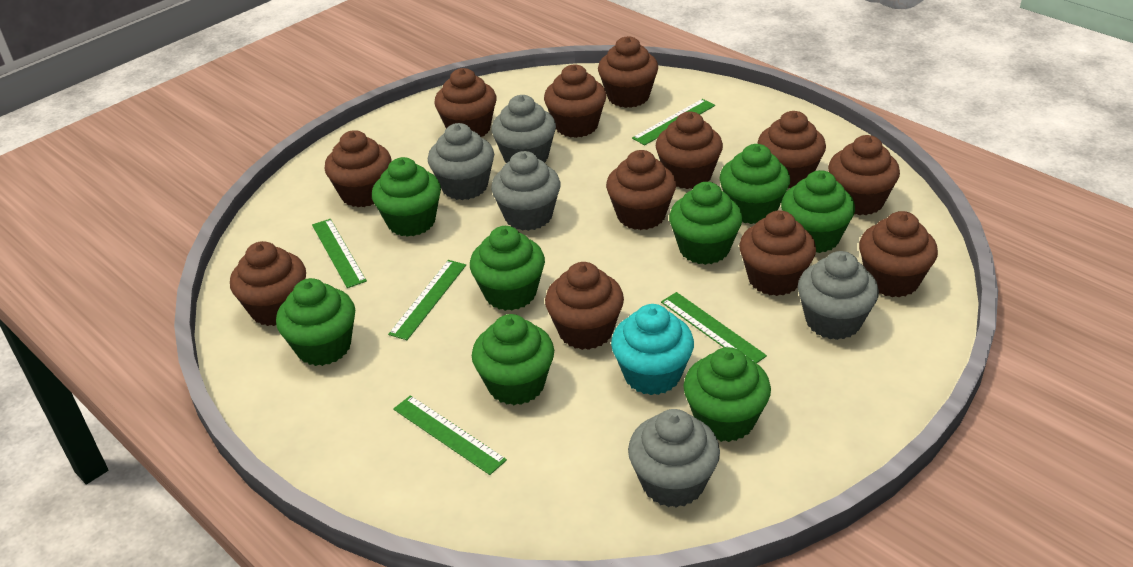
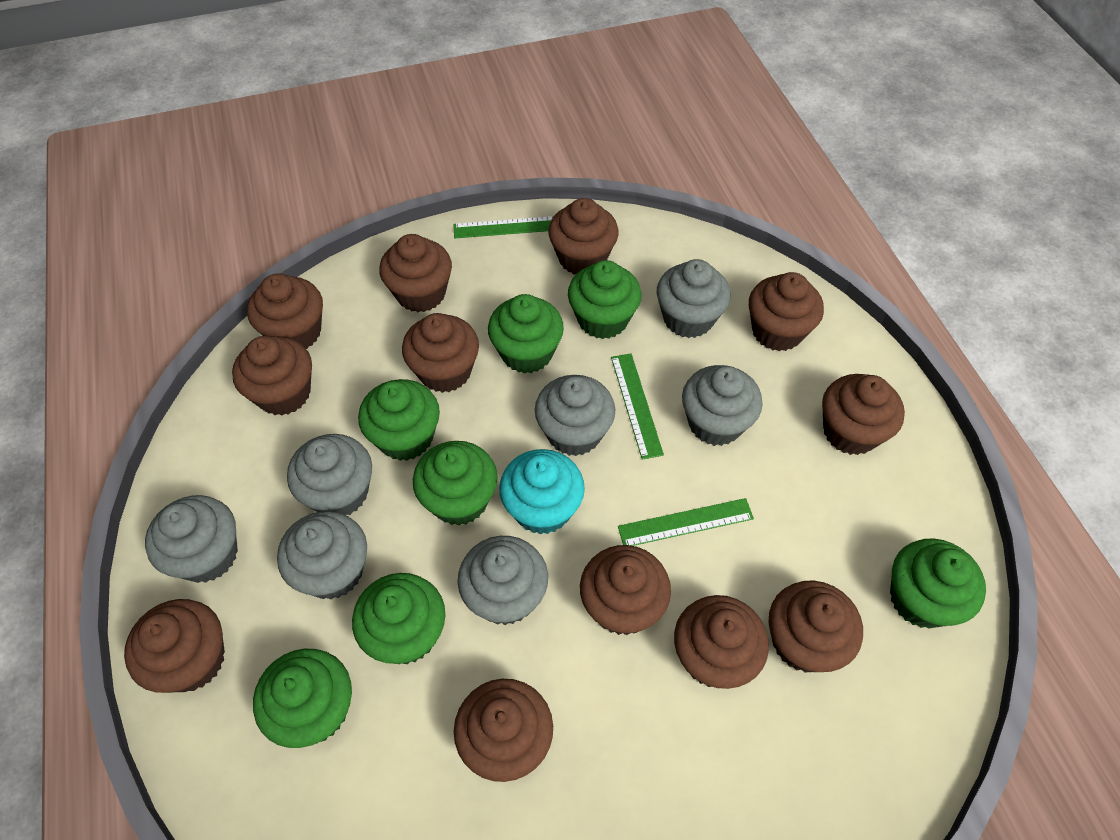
green cupcake: [276,278,355,366] [372,157,441,237] [470,226,545,311] [472,314,554,405] [669,182,743,265] [683,347,771,442] [719,144,790,224] [781,170,855,253] = 8 -> [253,649,352,748] [352,573,446,664] [358,379,440,461] [413,441,498,526] [488,294,564,374] [568,260,642,339] [890,538,986,628] = 7
green ruler: [312,219,367,288] [388,260,466,340] [393,395,507,475] [632,99,715,145] [661,292,767,363] = 5 -> [453,216,554,238] [611,353,664,460] [618,498,754,546] = 3
grey cupcake: [428,123,494,200] [491,95,556,163] [491,151,561,231] [628,409,720,508] [798,251,879,340] = 5 -> [145,495,238,583] [277,511,367,599] [287,434,372,515] [458,536,548,625] [535,375,615,456] [657,259,730,338] [682,365,763,446] = 7

